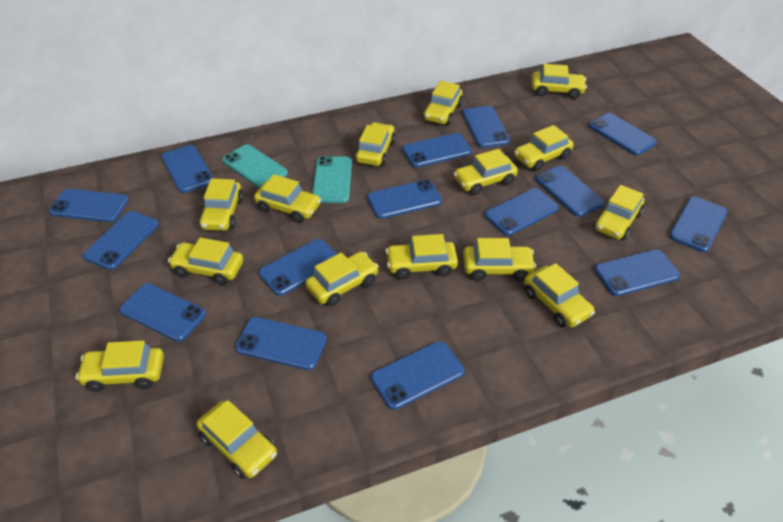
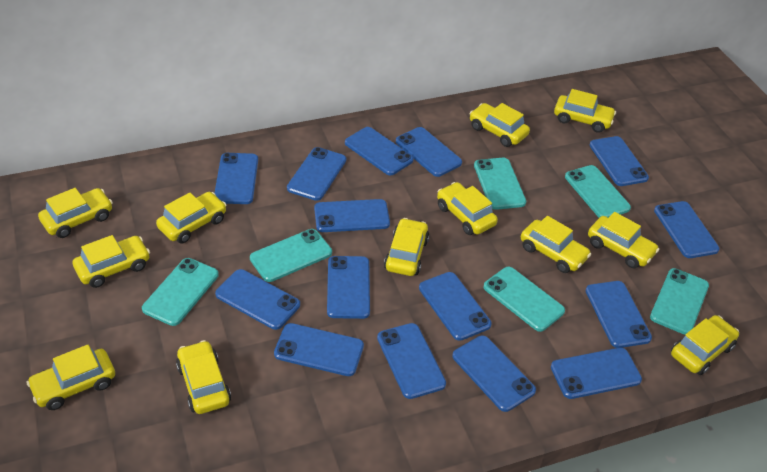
turquoise phone: [222,144,288,189] [312,156,352,203] = 2 -> [142,258,219,326] [250,229,332,282] [474,158,526,210] [484,267,565,332] [565,165,631,218] [650,268,709,335] = 6
yellow car: [76,340,164,392] [168,238,243,285] [197,400,277,479] [199,178,244,231] [254,174,321,223] [305,251,379,306] [355,122,396,166] [385,234,458,279] [423,81,463,125] [453,149,518,195] [463,238,536,281] [514,125,574,171] [524,263,595,328] [532,64,587,99] [593,185,644,240] = 15 -> [26,345,115,410] [38,188,113,238] [73,235,150,288] [156,192,226,243] [176,340,231,414] [384,218,429,276] [437,182,498,235] [470,103,530,147] [521,216,591,273] [554,89,616,133] [588,212,659,268] [671,315,739,375] = 12

